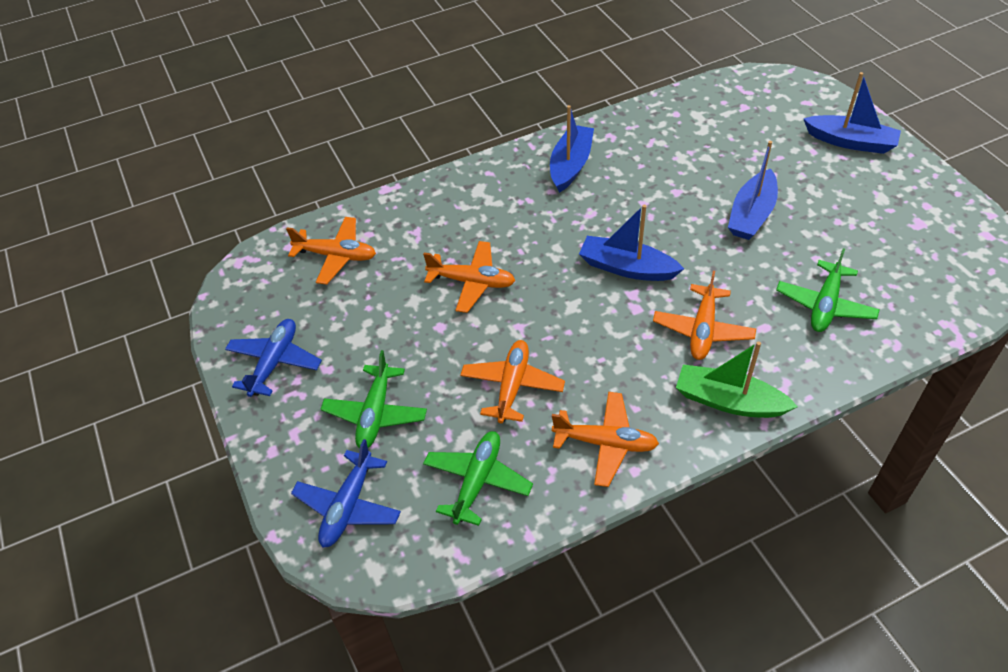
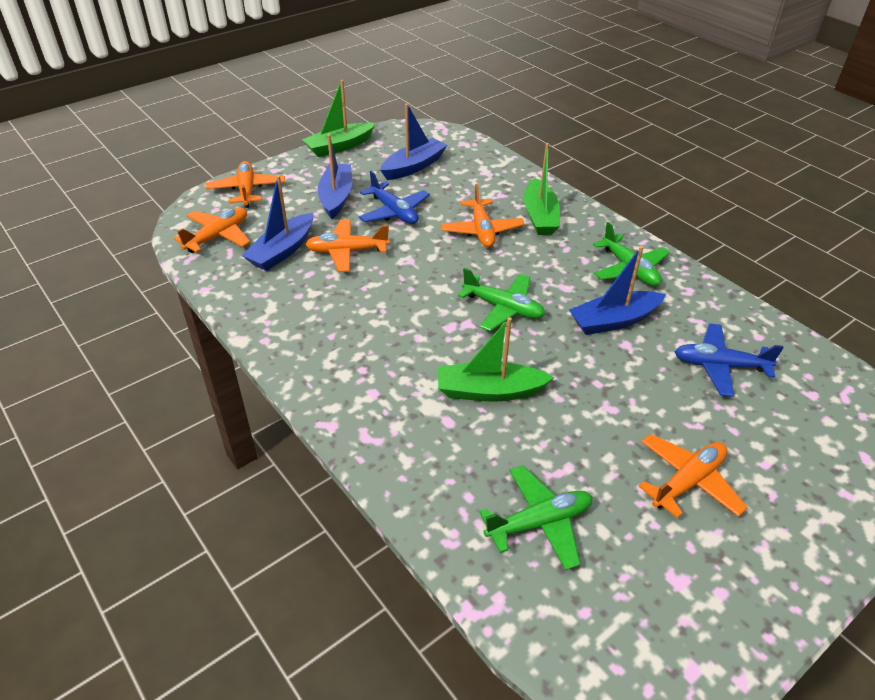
green boat: [676,341,798,418] = 1 -> [302,80,375,157] [438,317,554,402] [524,143,560,235] = 3

